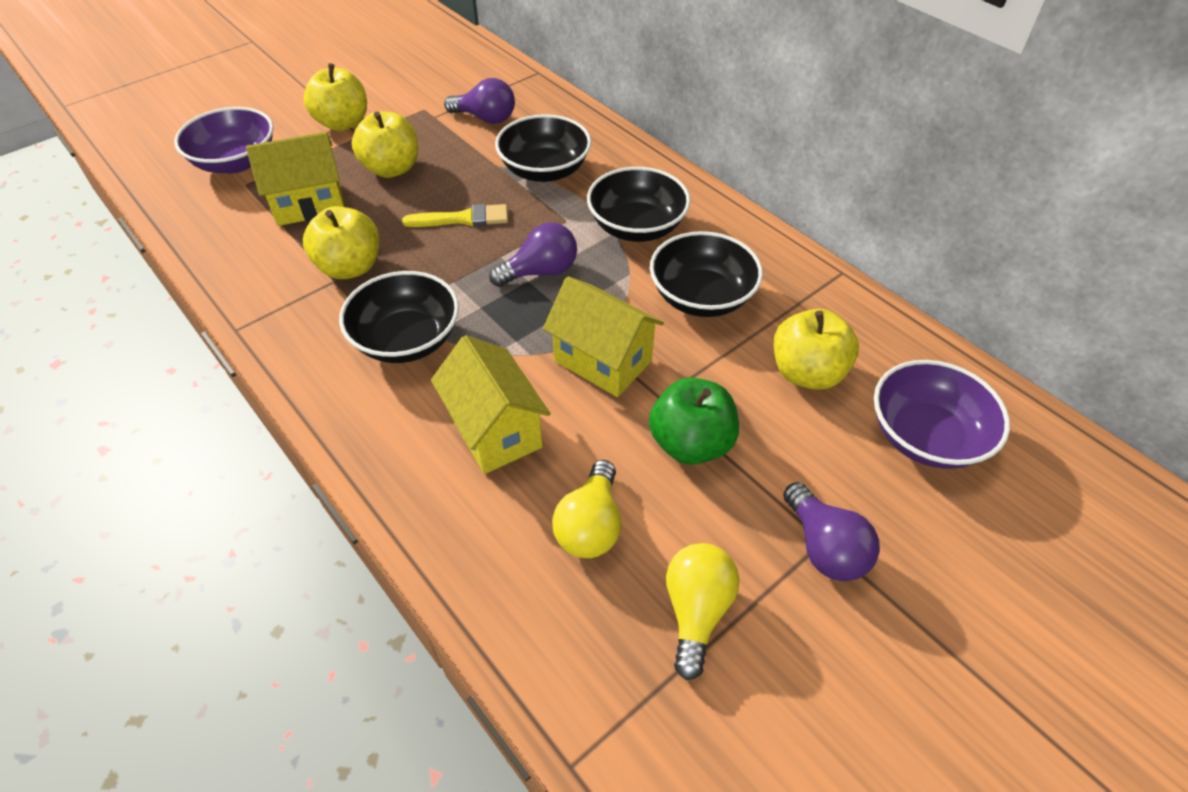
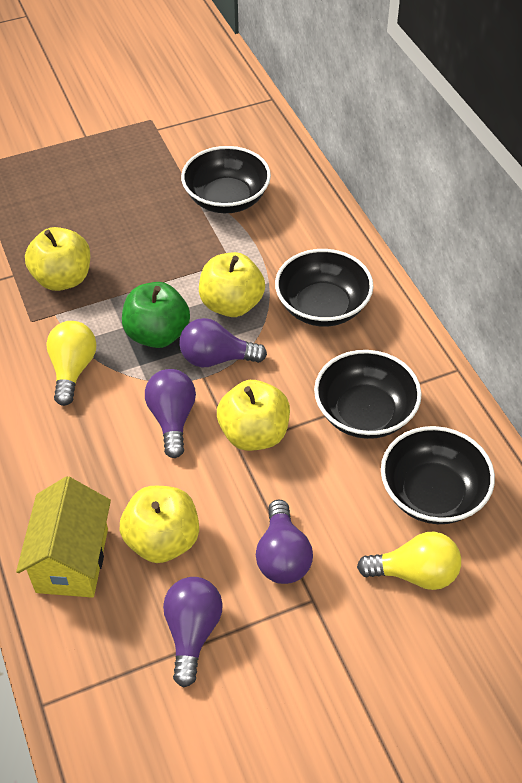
purple bowl: [174,107,274,173] [874,360,1010,469] = 2 -> none = 0
purple light bulb: [444,78,515,124] [489,222,577,287] [783,482,880,581] = 3 -> [145,369,196,458] [163,577,223,688] [179,318,267,367] [256,500,313,584] = 4
yellow brush: [402,204,508,227] = 1 -> none = 0
yellow house: [246,132,344,226] [431,335,551,474] [543,276,664,397] = 3 -> [16,476,111,598] = 1

